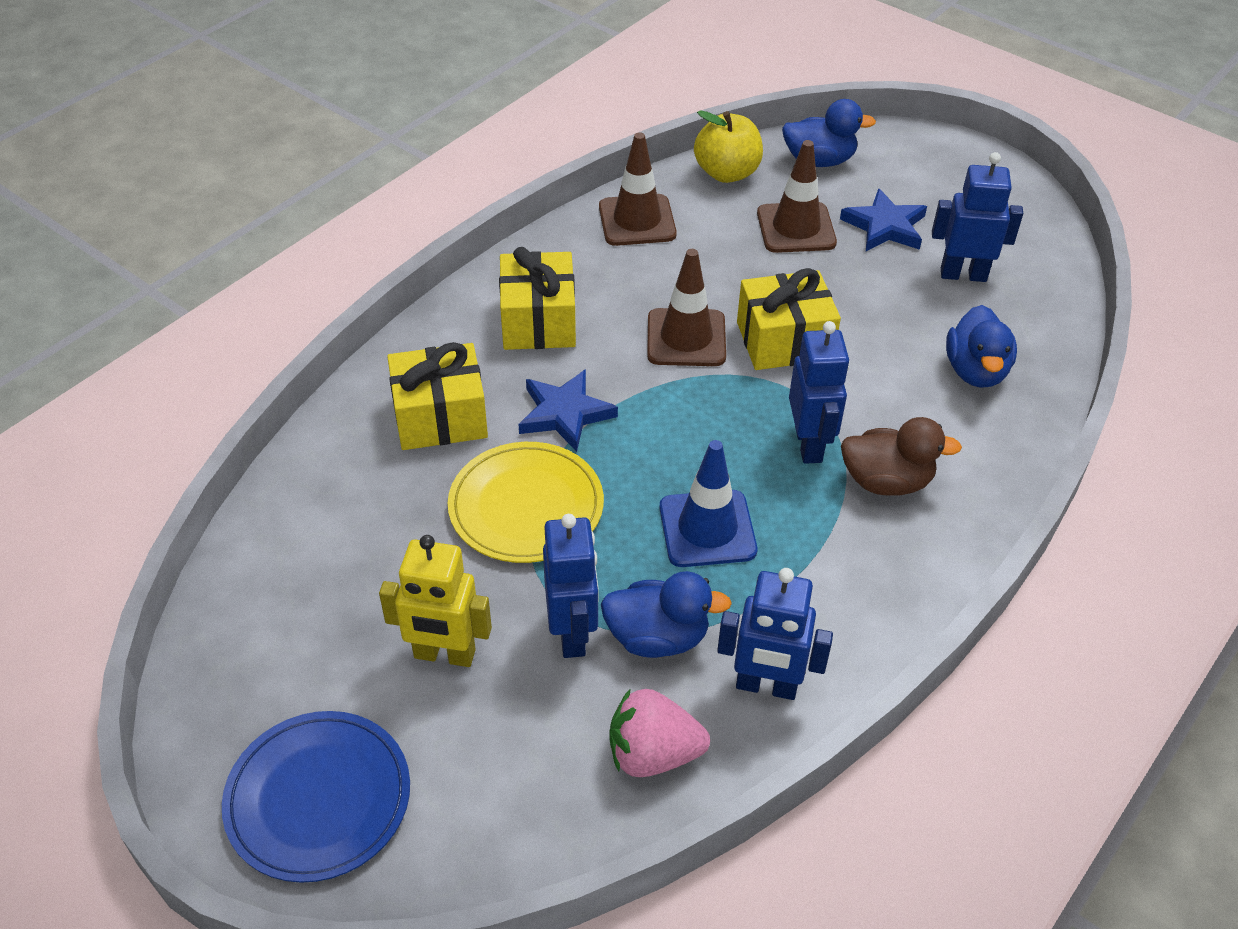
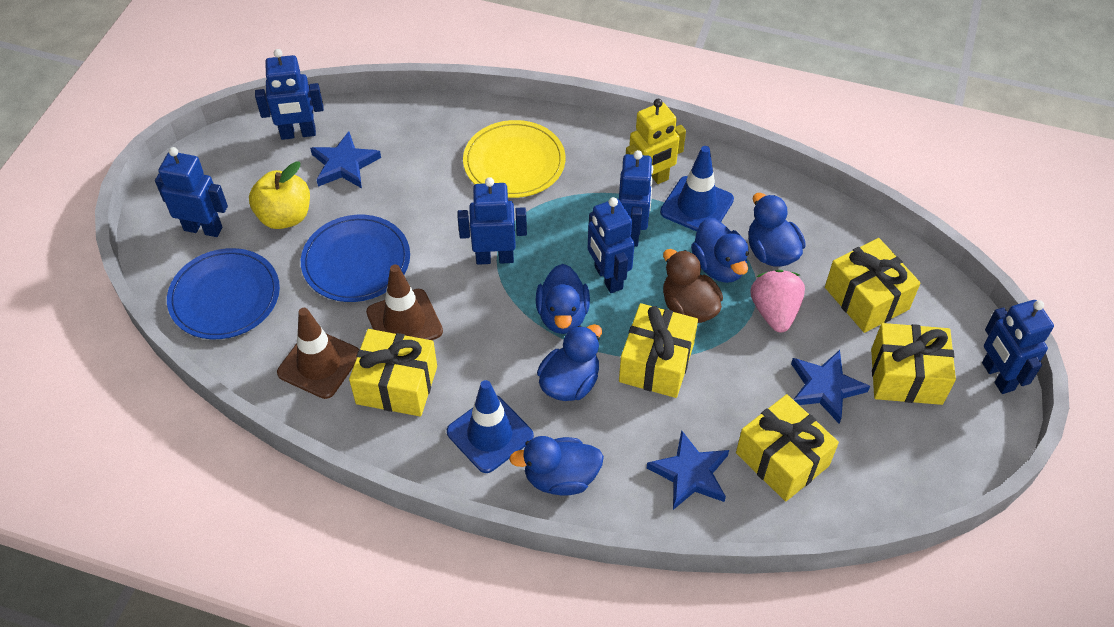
blue duck: [601,571,732,658] [782,99,876,167] [946,305,1017,388] = 3 -> [509,436,604,496] [536,264,590,334] [537,324,602,401] [691,218,749,283] [748,193,806,267] = 5
blue plate: [222,711,410,883] = 1 -> [167,248,280,339] [301,215,410,302] = 2
blue robot: [543,514,599,658] [717,568,833,700] [789,321,850,464] [932,152,1023,282] = 4 -> [155,147,228,237] [255,49,324,140] [457,177,527,265] [588,197,634,293] [619,150,653,247] [982,300,1054,394] = 6
blue star: [519,369,618,452] [840,188,927,251] = 2 -> [310,131,381,188] [647,430,729,510] [791,350,870,424] = 3
blue traffic cone: [659,440,757,567] = 1 -> [447,380,534,473] [660,146,734,232] = 2
brown traffic cone: [599,132,677,246] [647,249,726,366] [757,140,837,253] = 3 -> [277,308,359,399] [366,264,443,340] = 2
yellow gift: [387,342,488,450] [499,247,576,350] [737,268,841,370] = 3 -> [349,329,437,416] [619,303,698,398] [736,394,839,501] [825,238,920,333] [871,323,956,405] = 5

